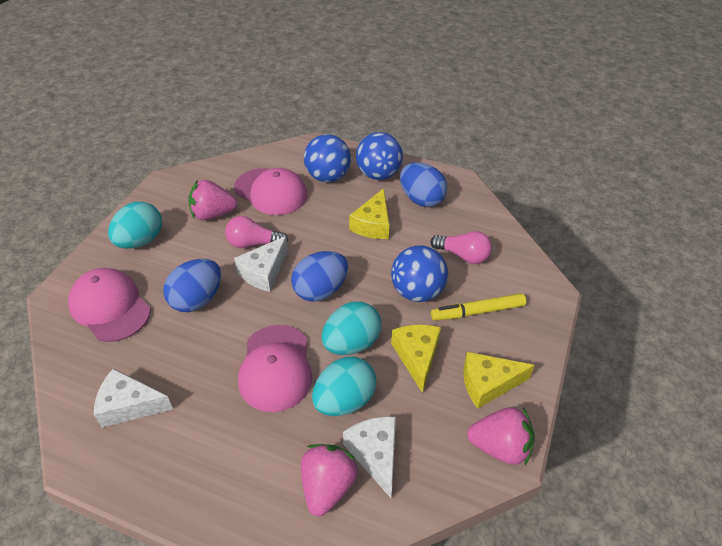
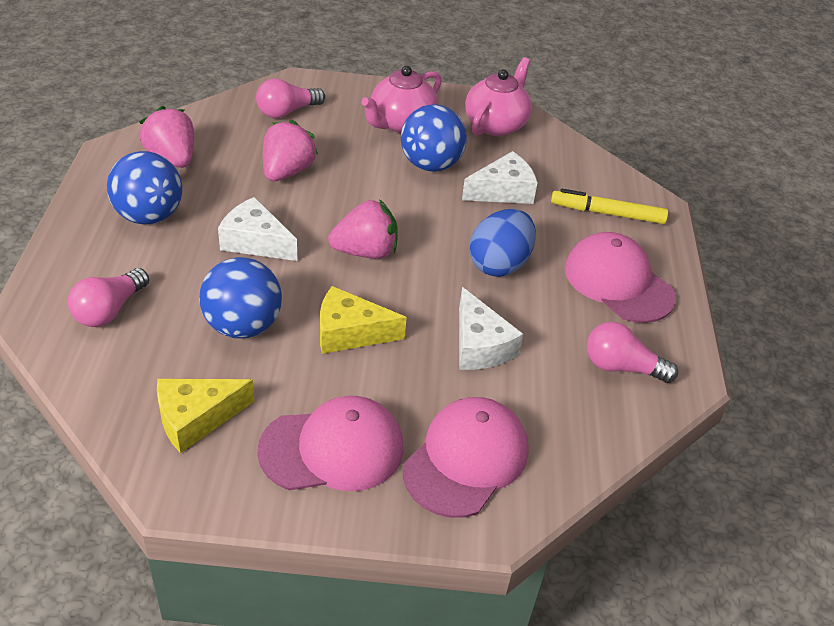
blue egg: [163,259,221,312] [291,251,348,302] [400,162,447,207] = 3 -> [469,209,536,277] = 1
pink light bulb: [225,216,288,248] [430,231,492,264] = 2 -> [68,268,149,327] [256,78,325,118] [587,322,678,383] = 3
pink teapot: none = 0 -> [361,66,442,133] [465,57,532,136] = 2
turquoise egg: [108,202,162,249] [312,357,376,416] [322,302,381,355] = 3 -> none = 0
yellow cheese: [349,188,389,239] [391,325,441,393] [463,352,535,409] = 3 -> [157,379,255,453] [320,286,407,354] = 2

